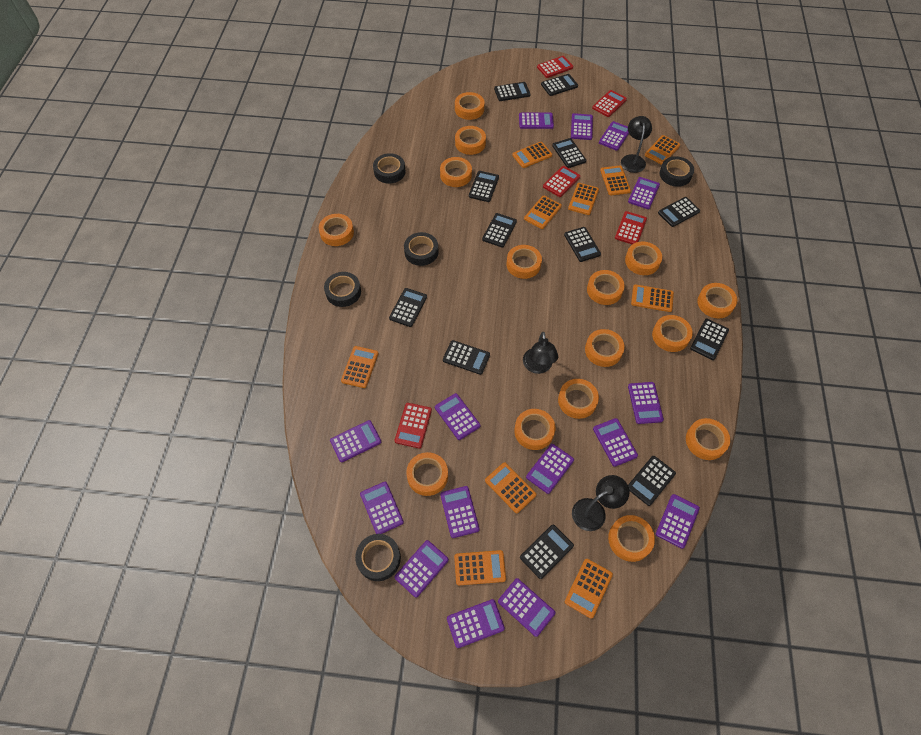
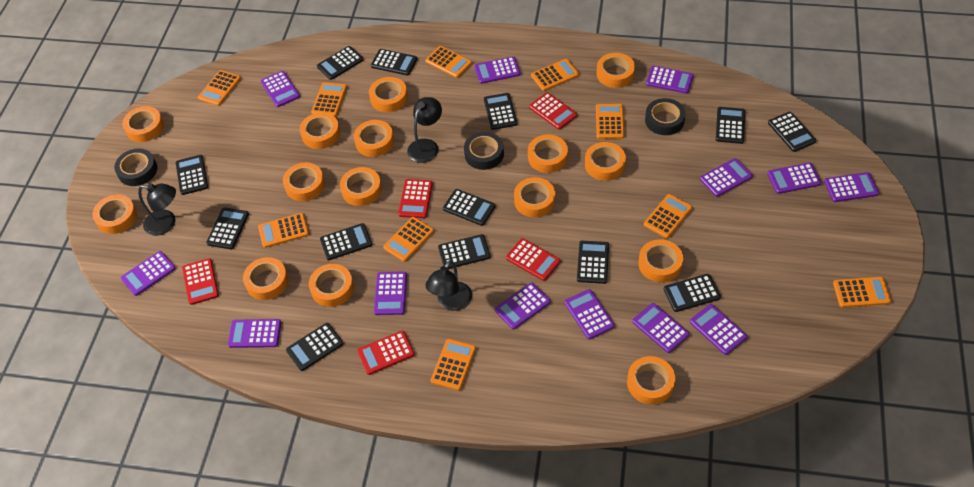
black calculator: [389,288,427,327] [443,340,490,375] [469,171,499,202] [482,213,517,248] [494,82,530,101] [520,525,574,579] [541,74,578,96] [552,138,586,168] [564,227,601,262] [628,456,676,506] [658,197,700,227] [690,319,729,360] = 12 -> [176,155,208,195] [206,207,249,249] [286,323,343,371] [317,46,364,80] [320,223,372,260] [371,49,417,75] [438,234,491,269] [443,189,496,226] [484,93,517,130] [577,241,609,284] [664,274,721,312] [716,107,745,144] [768,112,816,152] = 13
black tape: [324,272,361,307] [355,534,401,581] [373,153,406,184] [404,232,439,266] [660,156,694,187] = 5 -> [114,149,157,186] [464,132,504,170] [645,98,686,135] = 3
purple calculator: [330,420,381,462] [360,482,404,534] [395,540,449,598] [435,393,480,440] [440,486,480,538] [447,599,505,648] [498,578,555,637] [519,113,554,129] [526,444,574,494] [571,113,593,140] [593,418,638,467] [599,121,629,151] [628,177,660,209] [628,382,664,424] [656,494,700,549] = 15 -> [121,251,176,296] [228,319,281,348] [261,71,300,107] [374,272,407,315] [474,56,520,84] [495,282,551,330] [564,289,615,339] [632,303,690,353] [646,66,694,94] [690,304,747,355] [700,158,753,197] [767,163,821,194] [824,172,879,202] = 13

